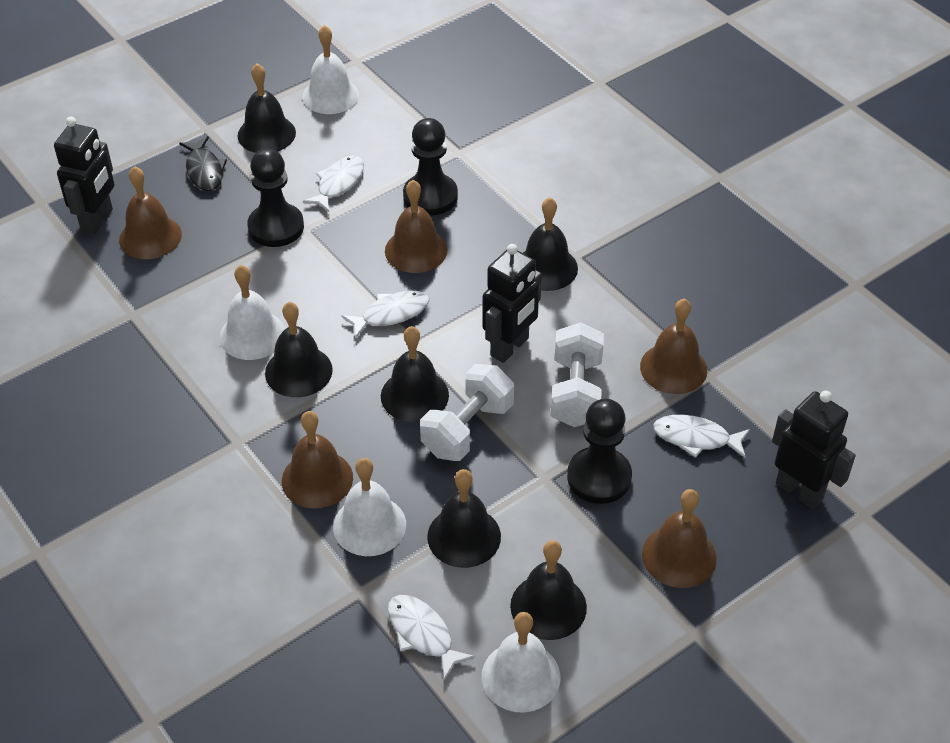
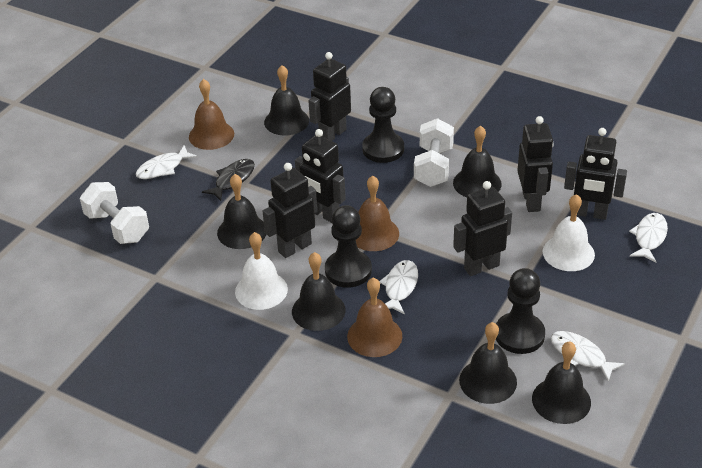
black robot: [54,116,115,235] [482,244,542,363] [772,391,856,509] = 3 -> [262,163,317,258] [295,129,346,223] [308,52,351,141] [453,181,512,276] [517,116,554,212] [564,128,627,220] = 6
brown bell: [119,166,182,259] [282,411,353,509] [385,180,447,273] [640,298,707,394] [642,489,717,588] = 5 -> [189,79,234,150] [347,277,402,357] [356,176,399,251] = 3
white bell: [219,265,285,360] [302,25,359,114] [333,458,406,556] [481,612,560,713] = 4 -> [235,232,288,310] [543,194,595,271] = 2

